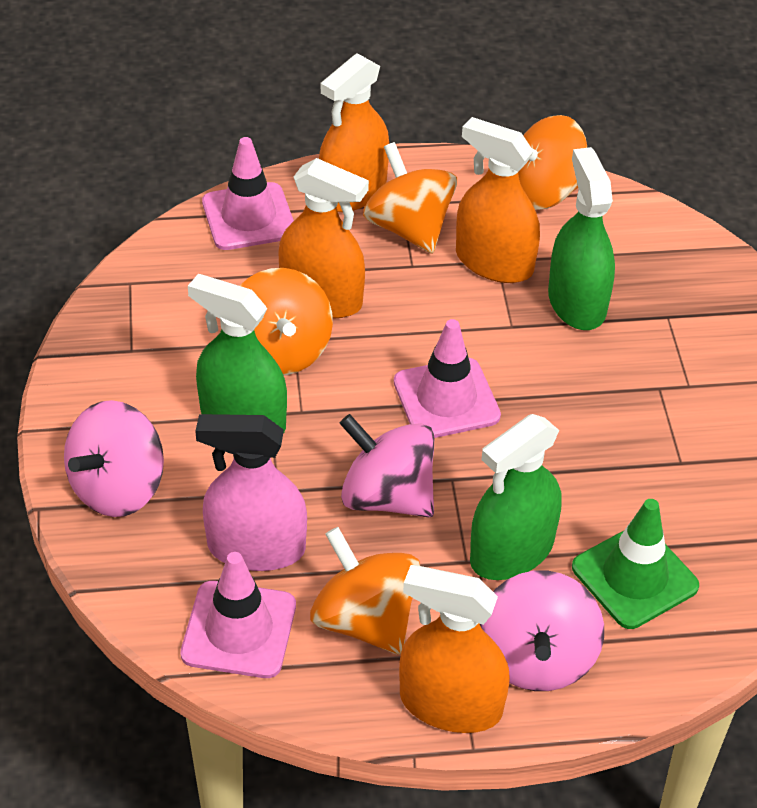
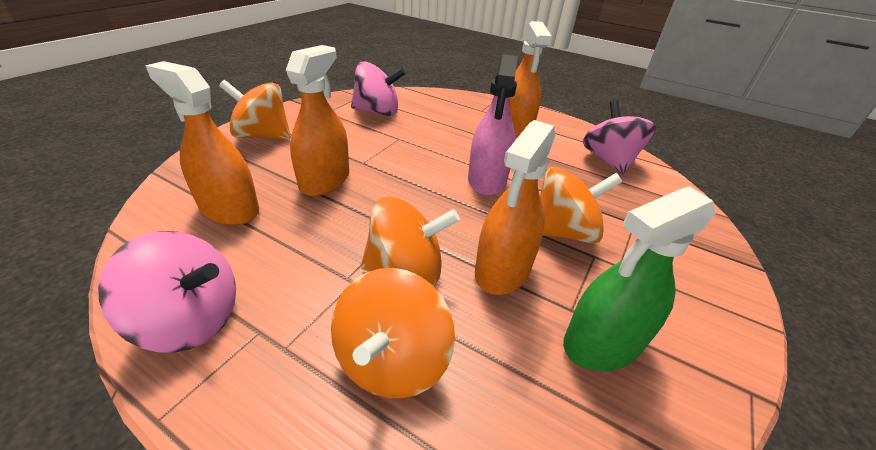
green spray bottle: [188,274,287,434] [470,414,561,580] [548,147,615,330] = 3 -> [563,186,716,371] = 1
green traffic cone: [572,499,699,629] = 1 -> none = 0
pink traffic cone: [180,552,296,678] [202,137,294,250] [394,319,501,438] = 3 -> none = 0

